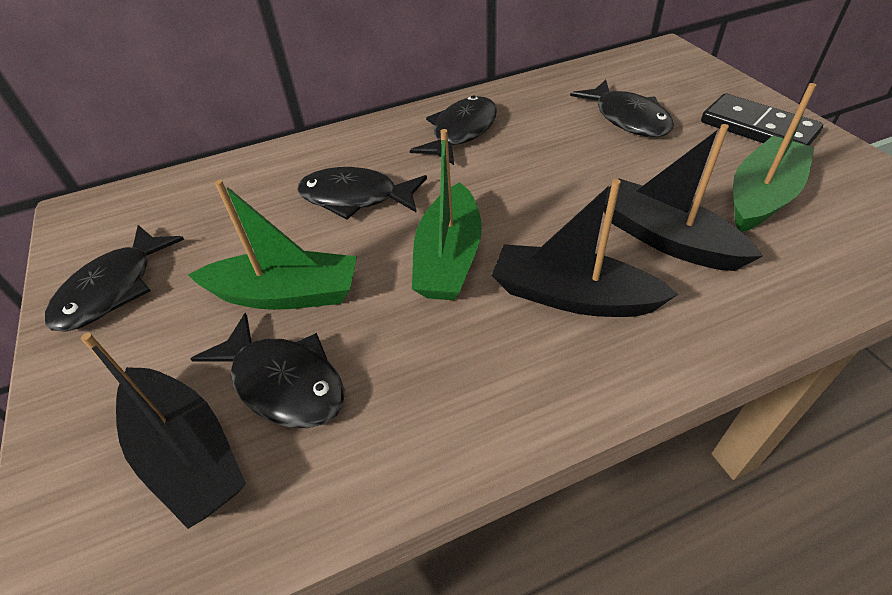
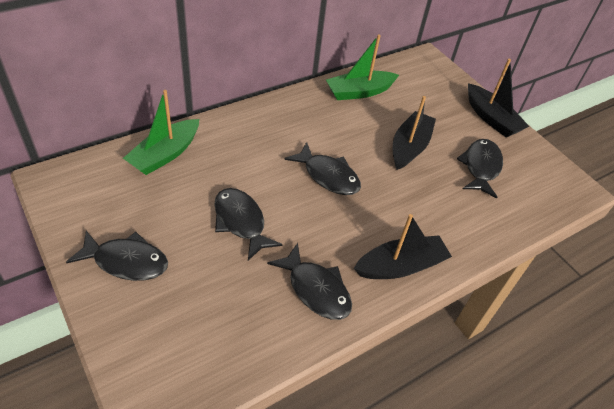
black domino: [701,93,823,146] = 1 -> none = 0
green boat: [188,180,357,310] [412,129,481,300] [733,83,816,232] = 3 -> [123,90,199,175] [326,34,399,100] = 2

